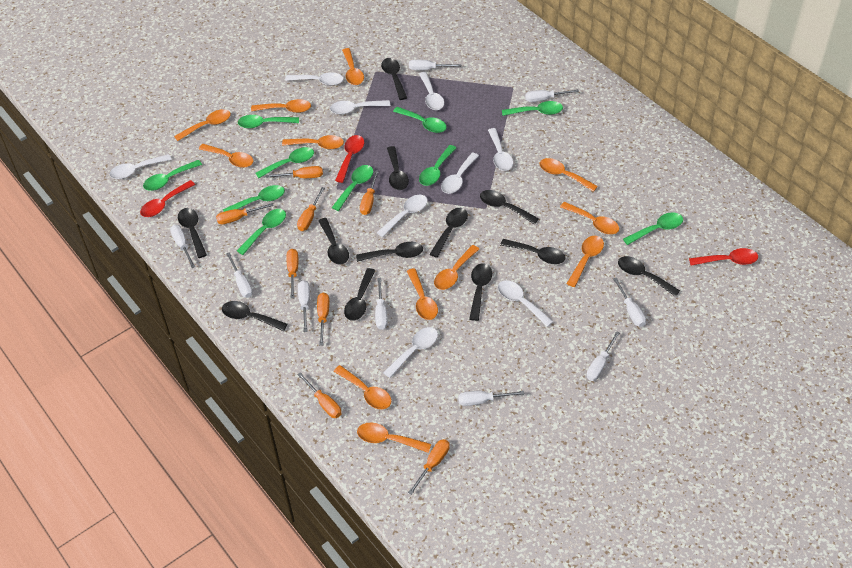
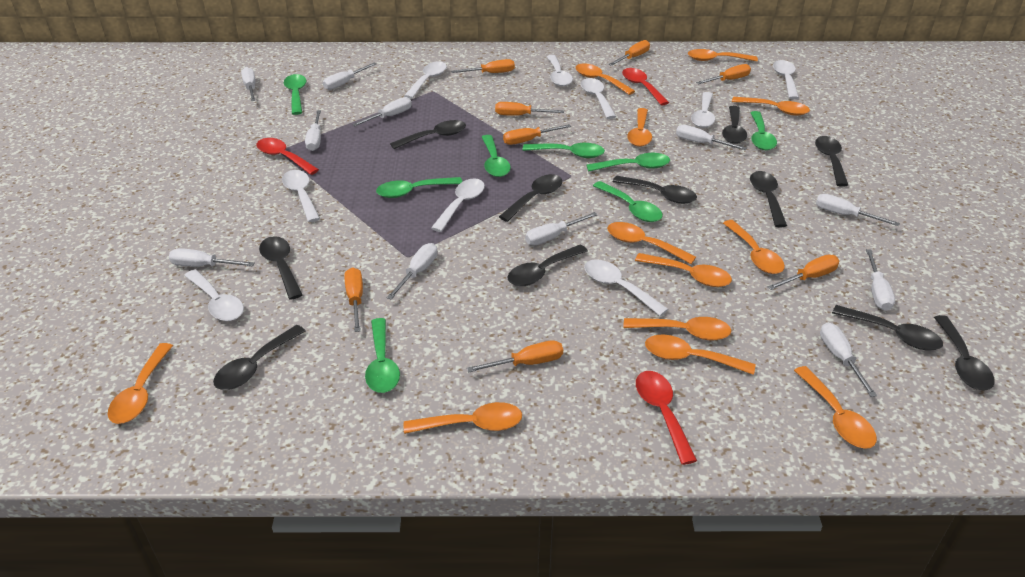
black spoon: [178,208,207,258] [222,301,288,331] [318,218,349,265] [344,268,376,321] [356,242,423,262] [381,58,407,100] [387,146,409,190] [429,208,468,258] [469,263,492,321] [480,190,539,224] [500,239,566,264] [618,256,680,297] = 12 -> [213,325,306,390] [259,236,303,300] [390,120,466,149] [499,174,562,222] [507,245,588,286] [612,176,697,204] [722,106,747,144] [750,171,787,227] [815,136,848,187] [832,305,943,350] [934,315,995,391] = 11
green spoon: [143,160,202,191] [223,185,285,212] [237,209,286,255] [238,115,299,128] [255,147,314,178] [332,165,373,211] [393,107,447,133] [419,145,456,186] [502,101,563,116] [623,212,683,245] = 10 -> [284,74,307,115] [365,318,400,393] [376,177,462,198] [482,135,511,177] [523,143,605,158] [587,153,670,172] [593,181,663,222] [750,111,777,150] = 8
white screwdriver: [170,225,195,268] [226,252,253,298] [298,280,310,332] [375,278,388,330] [409,59,461,70] [458,391,524,406] [525,89,579,102] [586,331,620,381] [613,278,646,327] = 9 -> [169,248,255,267] [241,67,256,101] [305,110,321,151] [323,63,376,90] [352,97,412,126] [386,243,438,300] [525,212,598,245] [676,125,747,150] [816,194,900,226] [820,323,877,397] [866,249,895,311] = 11

